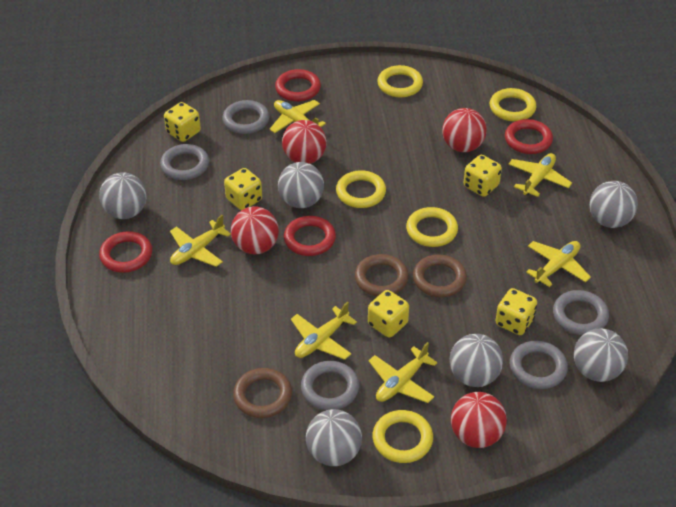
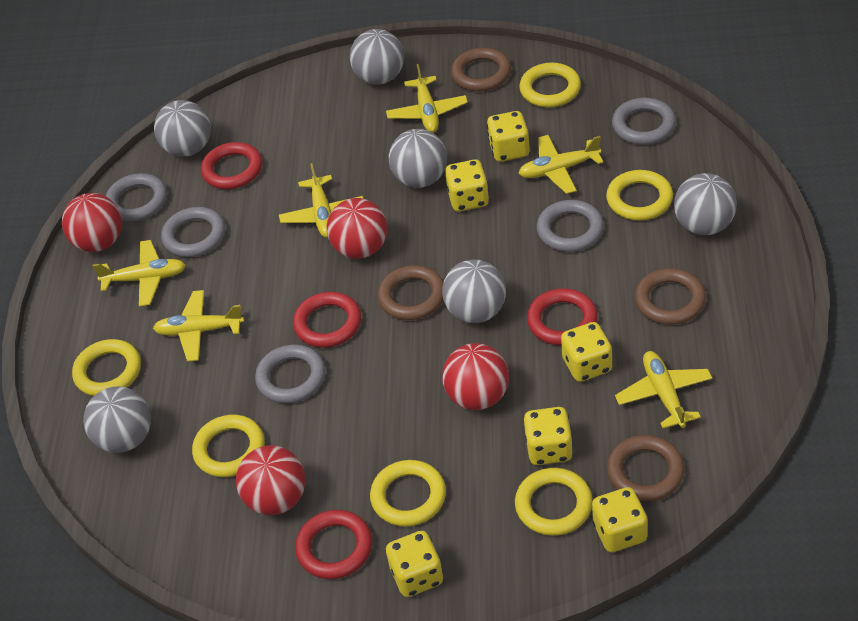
brown ring: [233,368,292,418] [355,254,409,297] [413,254,467,297] = 3 -> [378,265,444,320] [451,48,511,91] [607,435,684,501] [635,268,706,325] = 4
yellow dice: [164,102,201,142] [224,168,262,210] [368,290,409,338] [464,155,502,197] [496,288,537,335] = 5 -> [386,531,443,597] [445,160,489,211] [487,111,530,162] [524,407,573,465] [561,322,613,382] [592,487,648,552] = 6
yellow ring: [336,170,386,208] [373,410,433,463] [377,65,423,97] [406,207,458,247] [490,88,536,121] = 5 -> [72,339,141,396] [192,415,265,477] [370,460,446,527] [515,468,593,536] [519,63,581,107] [606,170,673,220] = 6

